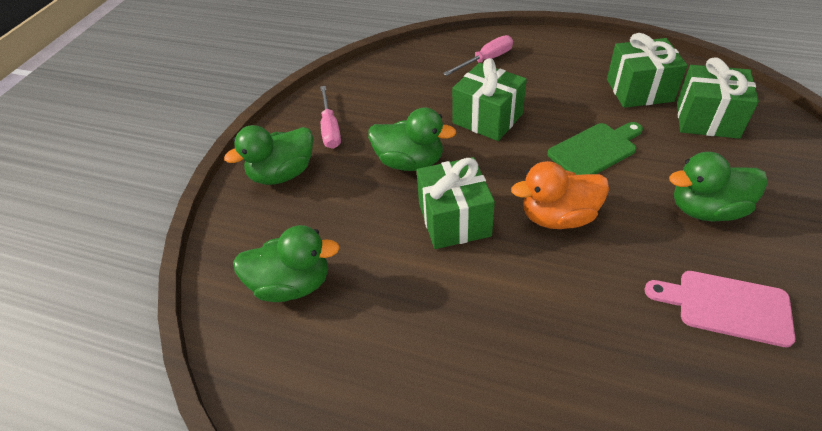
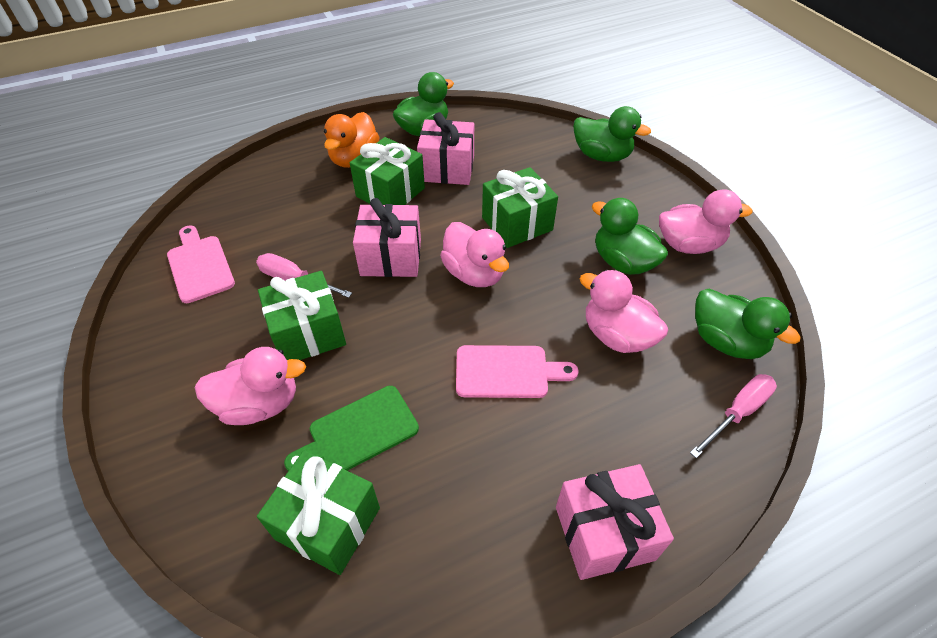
pink cutting board: [644,271,796,347] = 1 -> [167,225,235,303] [456,345,579,398] = 2
pink duck: none = 0 -> [195,347,306,425] [440,222,509,287] [580,270,668,353] [659,189,752,254] = 4
pink gift: none = 0 -> [353,198,421,277] [417,112,474,185] [556,464,674,580] = 3

